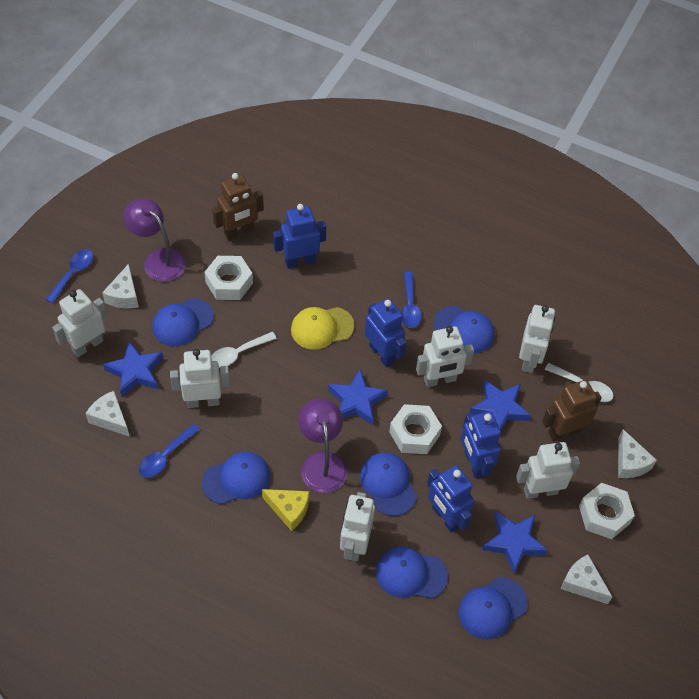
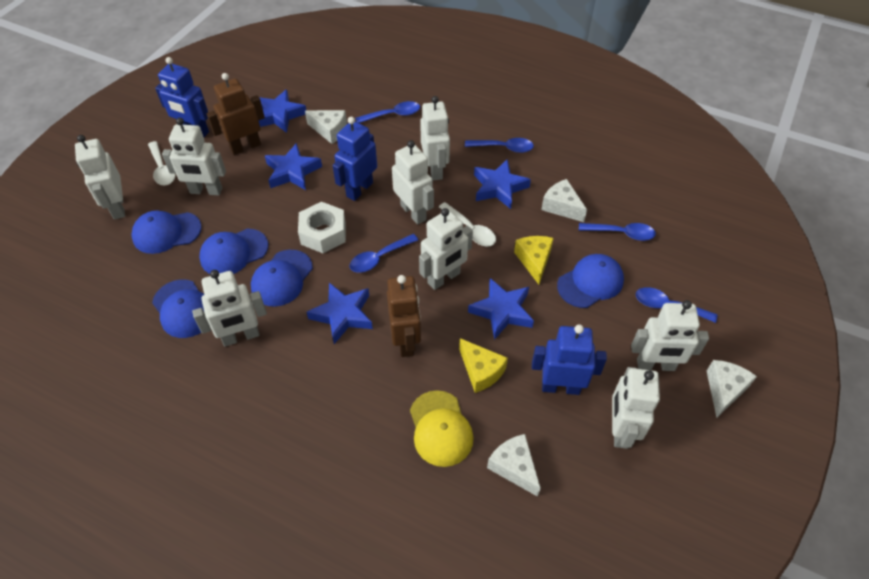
blue cap: [152,298,214,346] [202,452,271,504] [360,453,417,516] [376,547,448,599] [433,306,495,353] [459,577,527,640] = 6 -> [131,210,202,254] [152,279,204,338] [199,229,268,274] [251,250,313,307] [557,254,624,308] = 5
blue robot: [273,204,326,269] [365,298,406,368] [427,465,474,533] [461,411,501,479] = 4 -> [155,57,209,137] [332,117,377,201] [532,324,607,395] = 3
blue spoon: [45,249,93,303] [139,424,200,478] [401,272,422,328] = 3 -> [350,234,418,273] [355,101,420,123] [465,138,534,153] [579,223,656,241] [636,287,717,323] = 5
blue star: [103,341,163,397] [328,370,388,425] [470,379,531,431] [482,512,548,574] = 4 -> [258,89,306,133] [265,143,322,190] [307,283,373,344] [468,278,534,340] [474,159,531,209] = 5
purple lamp: [123,198,186,282] [298,398,348,493] = 2 -> none = 0
white nut: [204,256,253,300] [389,404,442,454] [579,483,635,539] = 3 -> [298,202,346,253] = 1
white robot: [52,289,107,357] [170,349,230,408] [340,492,375,561] [416,326,474,387] [516,442,580,499] [519,305,555,373] = 6 -> [75,135,125,219] [162,118,226,196] [192,270,267,346] [392,140,434,225] [419,208,473,290] [420,96,450,181] [612,367,660,449] [631,300,709,371] = 8
yellow cheese: [262,489,309,531] = 1 -> [459,338,508,393] [514,236,554,284] = 2

